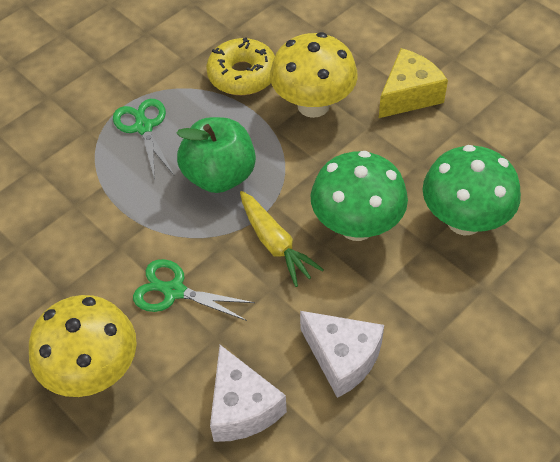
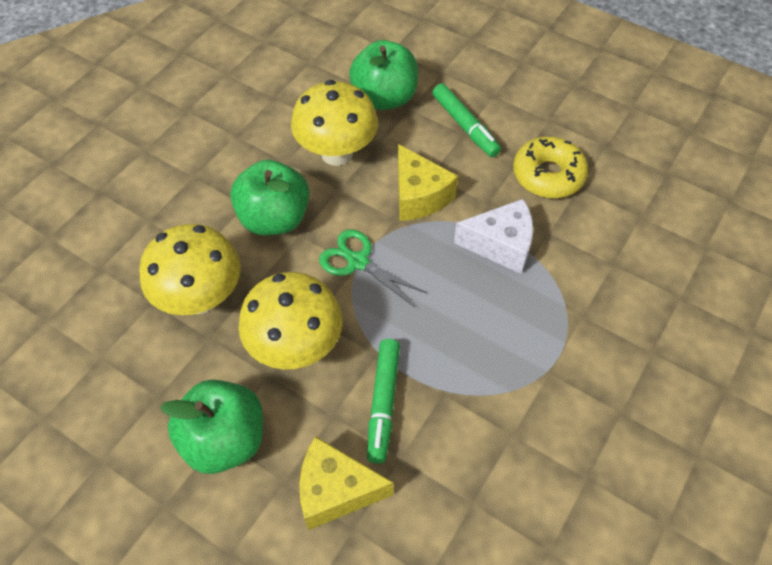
green apple: [176,117,256,193] = 1 -> [160,380,263,474] [230,160,309,236] [349,40,418,110] = 3
green marker: none = 0 -> [367,339,400,464] [432,84,501,157] = 2
green mushroom: [311,151,408,241] [423,145,521,235] = 2 -> none = 0
green scissors: [113,99,174,180] [133,259,255,321] = 2 -> [319,229,427,307] = 1
white cheese: [210,345,287,442] [300,311,384,398] = 2 -> [454,199,533,274] = 1
yellow carrot: [240,191,324,287] = 1 -> none = 0
yellow cheese: [379,48,448,118] = 1 -> [299,436,394,530] [398,144,458,221] = 2
yellow mushroom: [29,295,137,397] [270,32,358,118] = 2 -> [139,224,241,315] [238,272,343,369] [291,80,378,166] = 3

